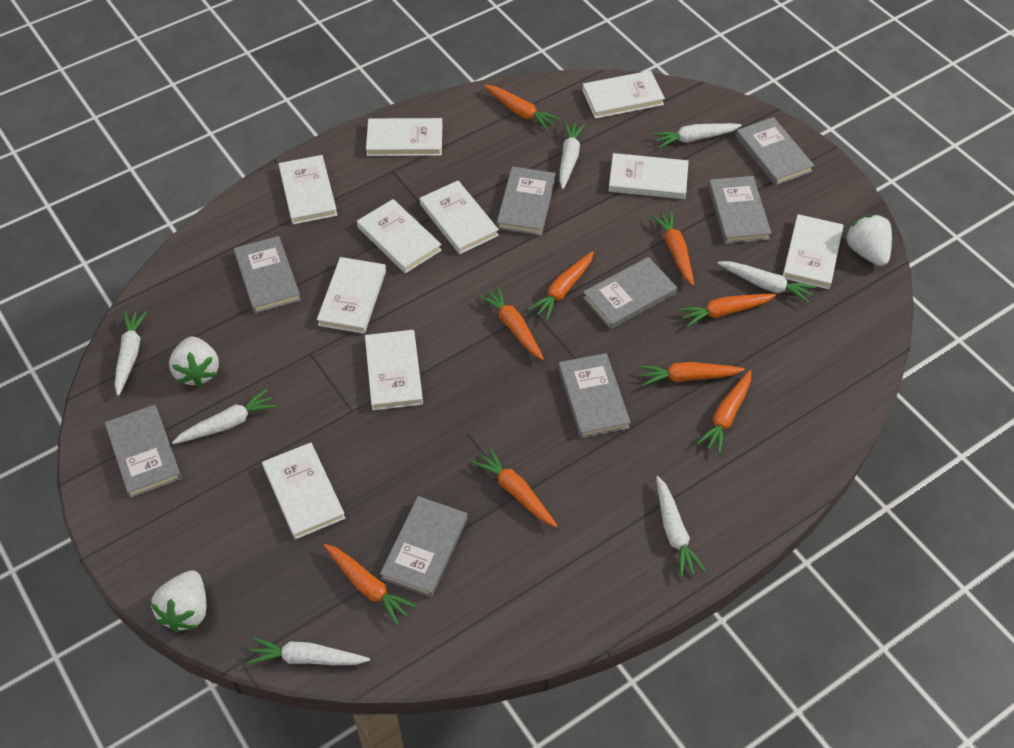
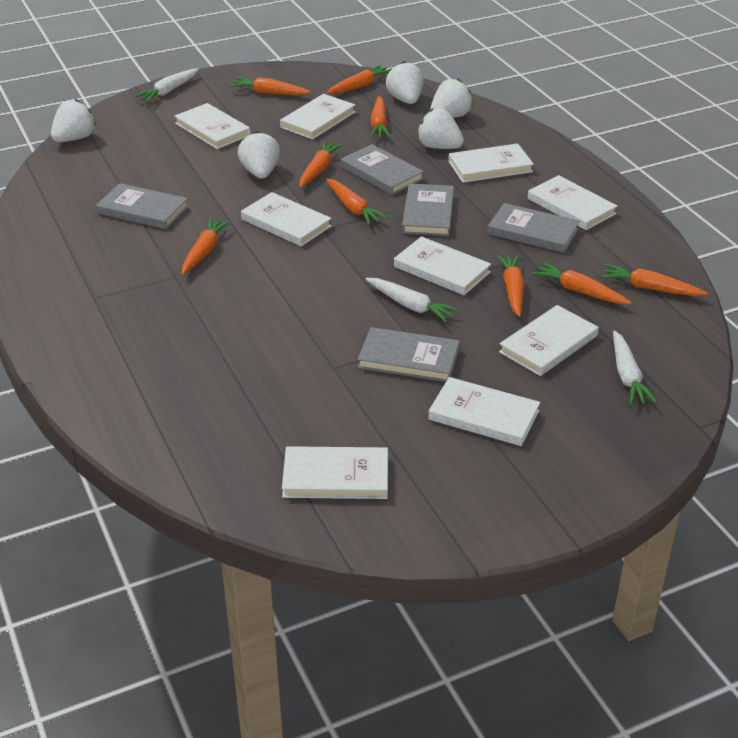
grey book: [105,405,182,498] [234,236,301,314] [380,496,468,597] [497,167,556,236] [558,353,631,438] [583,257,677,329] [708,176,771,244] [736,117,814,186] = 8 -> [96,183,189,229] [341,144,424,195] [358,327,460,382] [402,183,454,236] [487,203,580,253] = 5
white book: [262,442,345,540] [279,155,337,224] [317,257,386,334] [357,199,442,273] [365,330,423,410] [366,118,443,156] [420,181,499,254] [582,70,665,119] [608,153,689,199] [783,214,843,289] = 10 -> [174,103,251,149] [241,192,332,246] [280,94,355,140] [282,446,388,499] [394,236,491,295] [428,377,540,446] [448,143,534,183] [499,305,599,376] [528,175,618,230] = 9
white carrot: [115,311,147,396] [172,389,277,444] [248,637,370,665] [559,122,585,189] [653,123,742,148] [656,476,706,577] [717,261,815,303] = 7 -> [135,68,199,102] [365,278,460,322] [613,330,657,405] = 3
white strawberry: [151,570,206,632] [169,336,219,387] [845,215,892,266] = 3 -> [51,99,96,142] [238,131,280,179] [386,61,423,104] [417,108,464,149] [430,79,473,118] = 5

